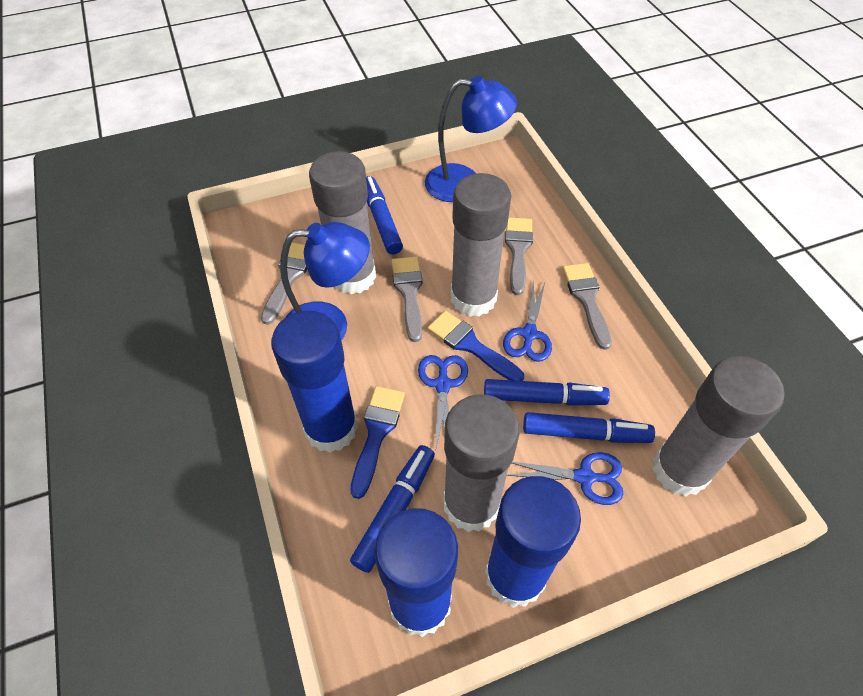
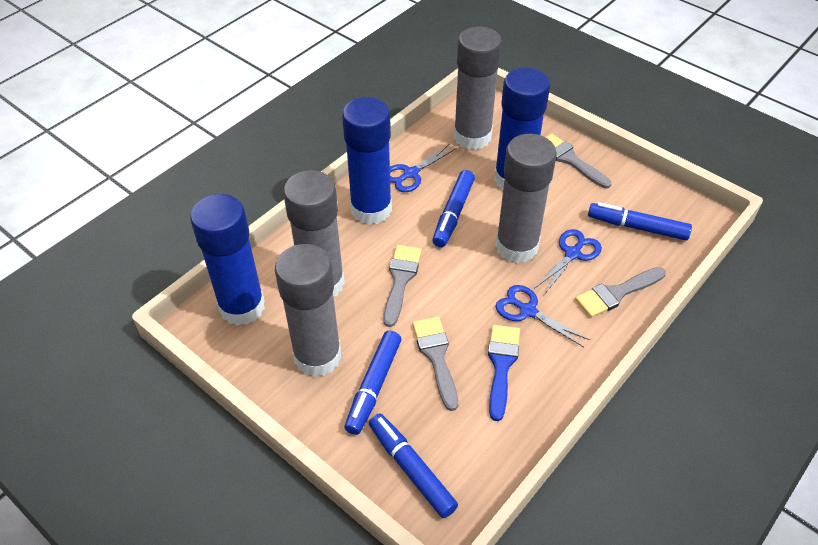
blue brush: [350,386,405,499] [428,311,524,381] = 2 -> [488,325,520,421] = 1
blue lamp: [280,222,370,341] [425,76,517,202] = 2 -> none = 0

